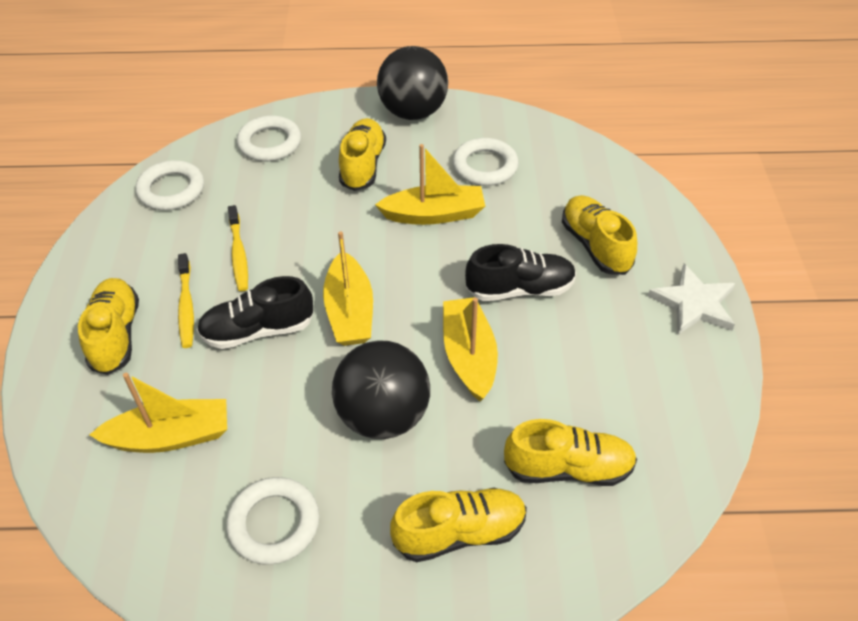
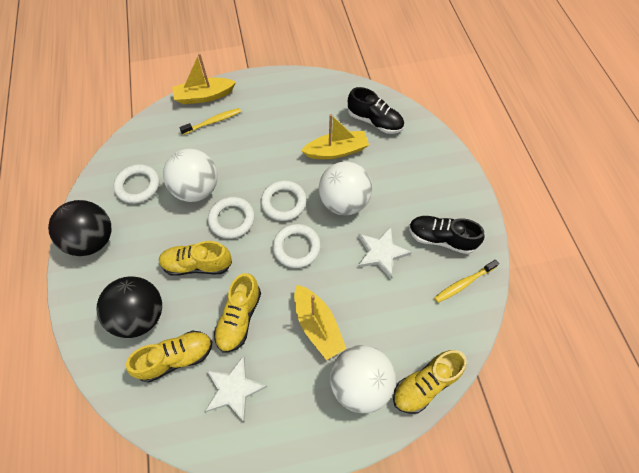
white ball: none = 0 -> [163,149,218,202] [319,161,372,215] [330,345,396,413] = 3
white star: [648,264,735,335] = 1 -> [205,355,267,422] [358,226,411,279] = 2
yellow boat: [89,373,227,453] [323,231,373,346] [375,144,485,225] [443,297,498,401] = 4 -> [172,53,236,104] [294,285,346,360] [301,114,369,159] = 3
yellow shoe: [78,278,139,375] [339,118,386,191] [390,488,527,562] [504,419,637,486] [562,195,637,275] = 5 -> [126,330,212,383] [159,241,232,276] [214,273,261,352] [393,350,467,414] = 4

